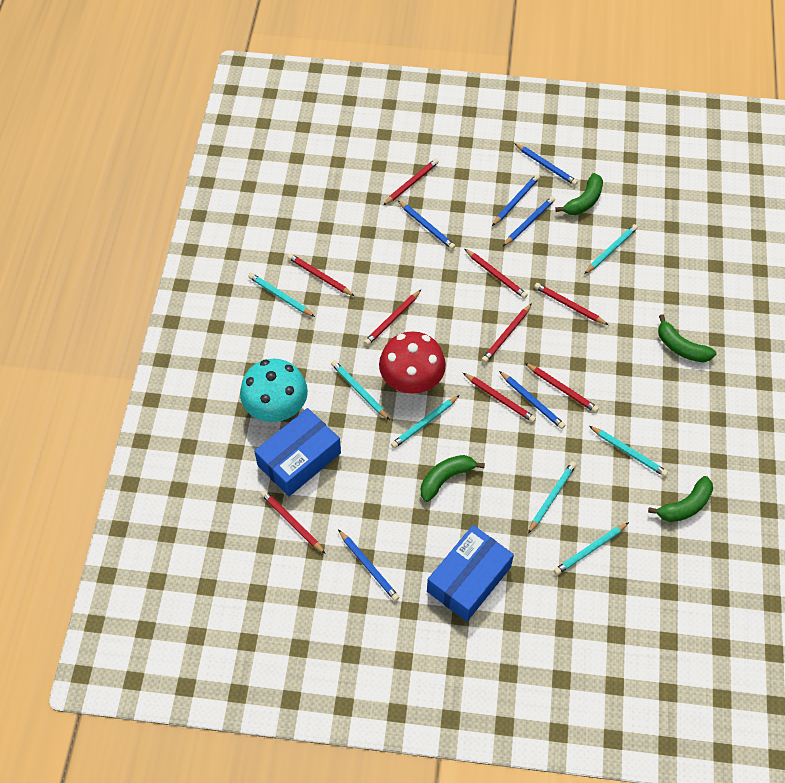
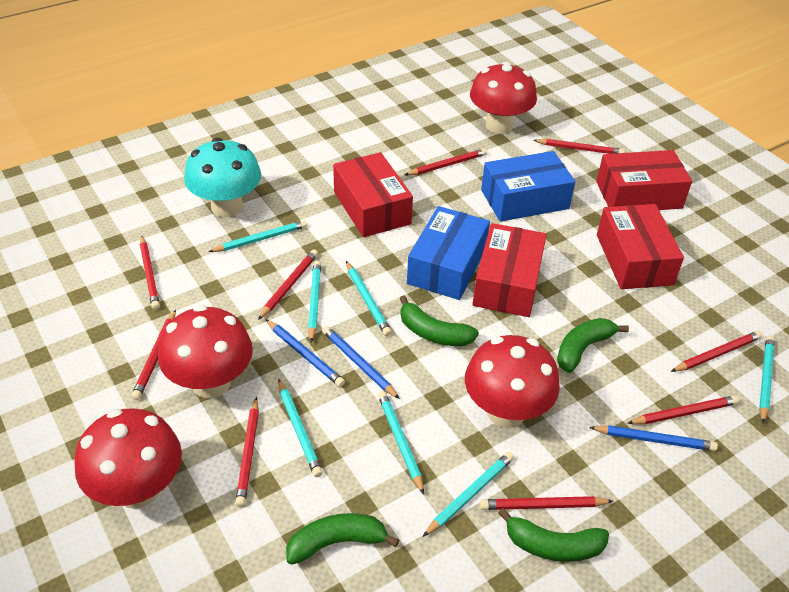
blue pencil: [338,529,400,601] [398,200,455,250] [492,174,540,226] [499,371,565,429] [503,196,555,246] [514,143,578,186] = 6 -> [265,319,345,387] [322,326,400,399] [589,425,718,451] = 3
red box: none = 0 -> [333,152,413,237] [472,223,547,317] [596,150,692,210] [597,204,684,289] = 4
red mushroom: [379,331,446,394] = 1 -> [75,408,182,509] [158,305,253,398] [465,335,560,428] [470,62,537,134] = 4

